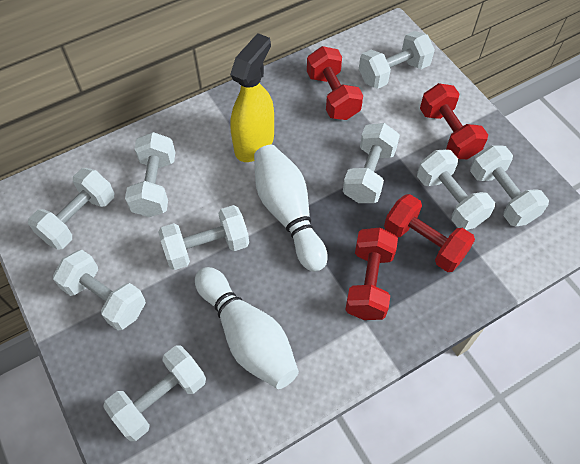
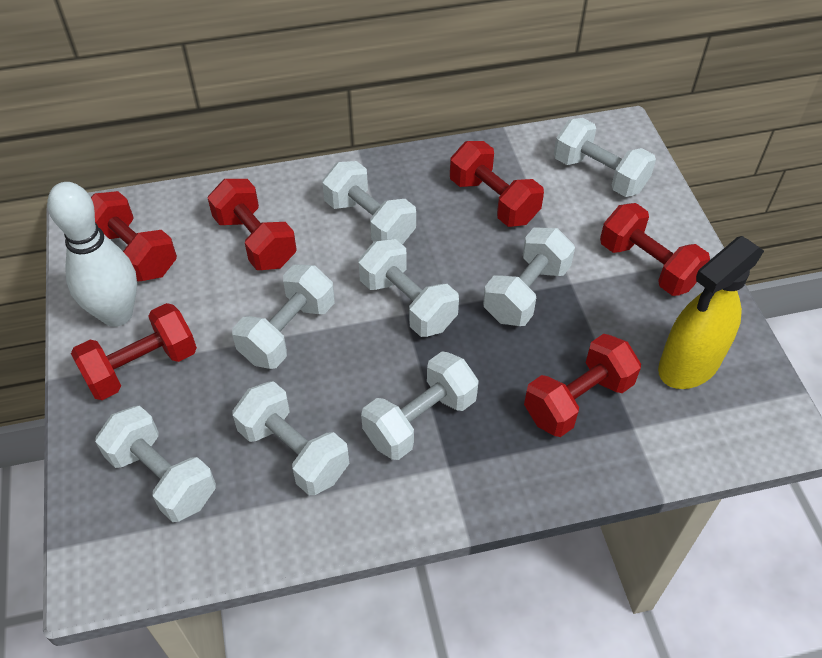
red dumbbell: [307,46,363,120] [345,228,398,320] [384,194,475,272] [420,83,488,159] = 4 -> [71,303,197,400] [91,191,177,281] [208,179,297,270] [450,141,544,227] [524,334,641,437] [600,203,710,296] = 6
white bowling pin: [195,267,299,389] [254,145,328,272] = 2 -> [48,182,137,327] = 1
white dumbbell: [28,168,114,250] [53,250,146,331] [103,345,206,441] [125,132,176,217] [158,205,249,270] [343,123,400,203] [359,31,435,89] [417,149,495,230] [470,145,549,226] = 9 -> [95,406,216,522] [232,264,335,369] [233,381,349,495] [322,161,416,245] [358,239,459,337] [361,351,479,460] [483,228,575,326] [554,118,656,197] = 8

